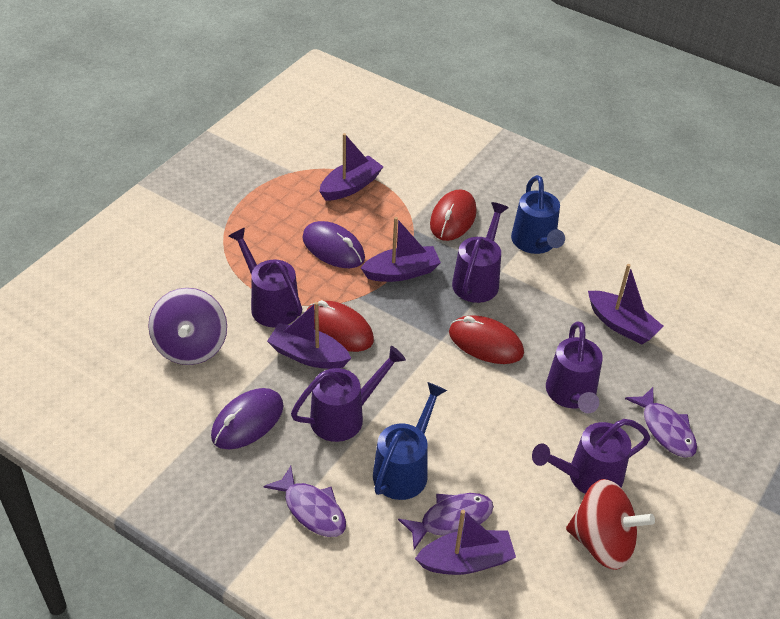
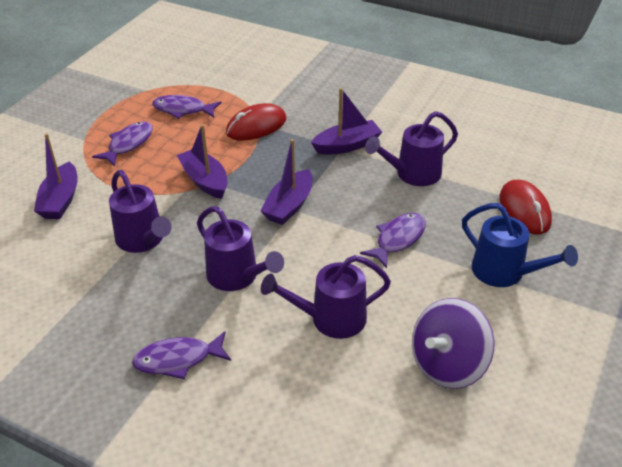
blue watering can: [373,382,447,500] [511,175,565,254] = 2 -> [462,203,578,287] = 1
purple boat: [267,302,351,369] [319,133,383,201] [361,217,441,282] [415,510,516,575] [588,264,663,345] = 5 -> [34,133,78,219] [177,124,228,199] [260,139,313,225] [311,88,382,155] = 4
purple fish: [264,466,346,537] [398,493,494,550] [625,387,697,457] = 3 -> [92,121,153,166] [132,331,231,379] [152,95,221,119] [360,213,426,268] = 4
purple mouse: [211,388,284,449] [302,221,365,268] = 2 -> none = 0
purple watering can: [229,228,302,327] [291,346,406,442] [452,202,509,303] [532,419,650,494] [546,322,603,413] = 5 -> [109,170,172,253] [197,206,284,291] [261,255,391,339] [365,111,458,186] = 4
red mouse: [306,300,374,352] [430,189,477,241] [449,315,524,364] = 3 -> [226,103,286,141] [499,180,552,234] = 2
red spinning top: [566,479,655,570] = 1 -> none = 0

